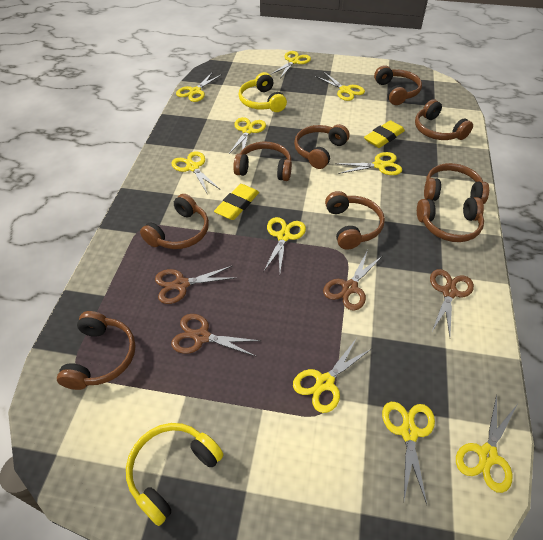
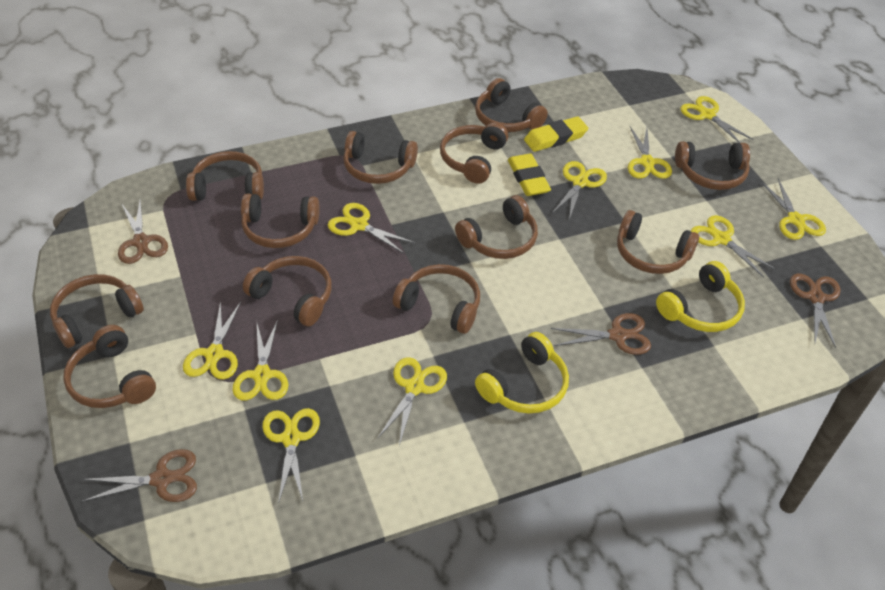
brown headphones: [57,311,136,390] [140,194,209,249] [233,142,292,181] [294,124,350,169] [325,191,385,249] [374,65,422,105] [415,99,473,140] [417,197,484,242] [424,163,489,204] = 9 -> [50,274,144,348] [63,325,156,408] [186,151,264,201] [241,194,320,248] [243,256,332,326] [343,131,418,184] [393,264,480,334] [440,122,508,184] [455,195,538,259] [475,78,548,132] [617,210,699,274] [675,141,750,190] = 12

